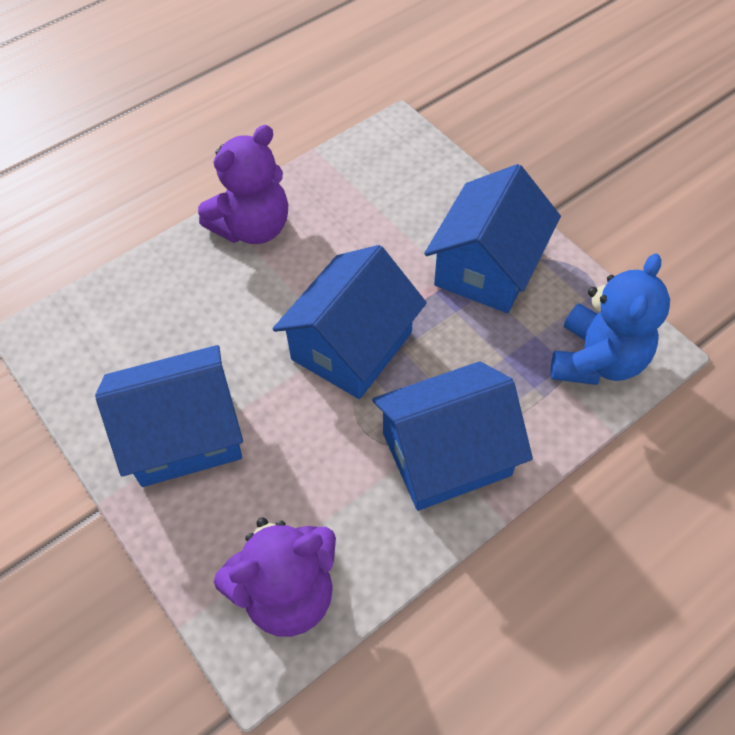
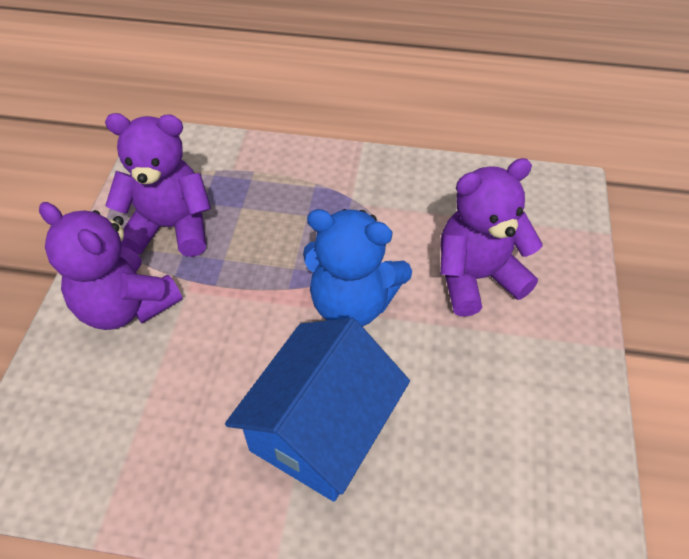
blue house: [95,345,243,487] [272,245,427,399] [372,361,533,511] [424,164,561,313] = 4 -> [225,318,410,502] = 1
purple teddy bear: [198,125,288,244] [214,517,336,637] = 2 -> [39,202,183,330] [105,113,211,257] [440,158,543,317] = 3

